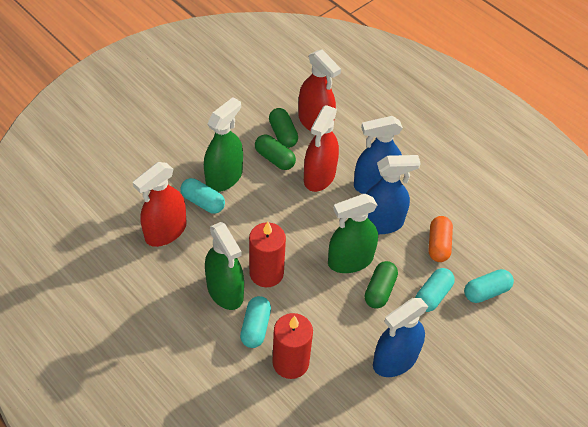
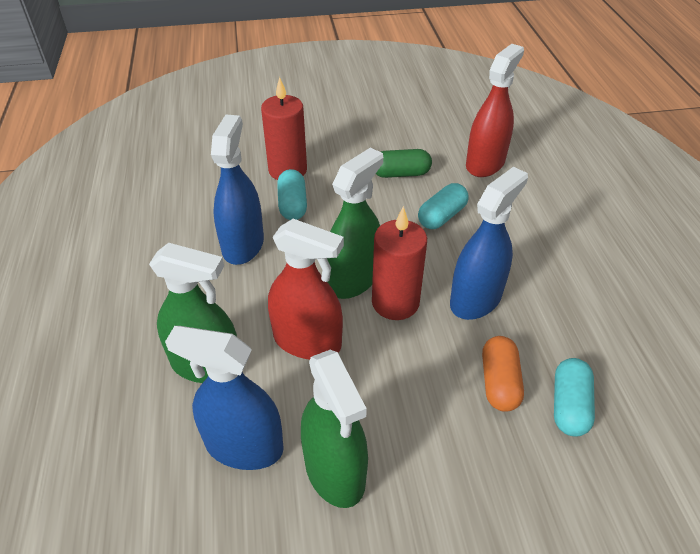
green capsule: [255,134,296,170] [269,108,298,148] [364,261,398,309] = 3 -> [376,149,432,178] = 1
red spray bottle: [133,162,186,247] [298,49,341,131] [304,105,339,192] = 3 -> [268,219,344,360] [466,44,524,177] = 2
turquoise capsule: [180,178,225,214] [240,296,271,348] [415,268,455,312] [464,269,514,303] = 4 -> [277,169,307,220] [418,183,469,229] [554,358,595,437] = 3

